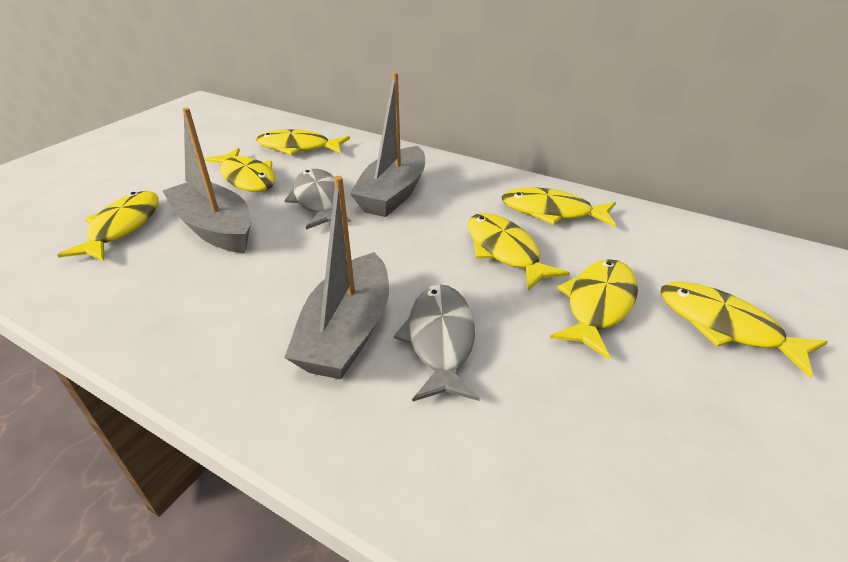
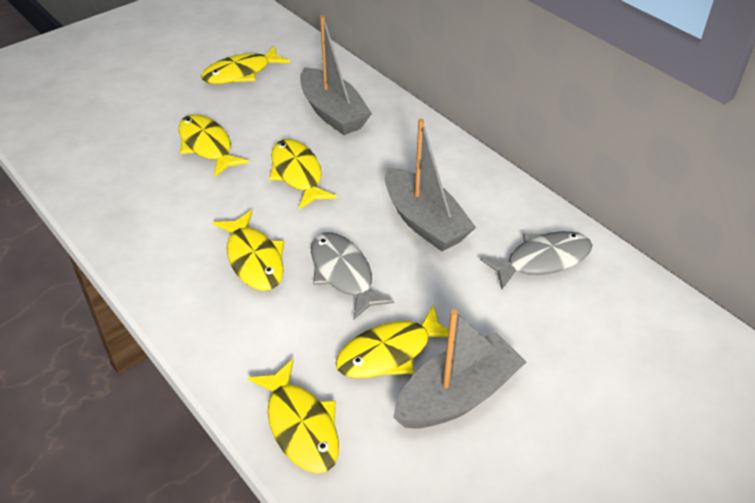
yellow fish: [57,191,159,261] [204,148,275,192] [256,129,350,155] [468,213,570,291] [501,187,616,227] [550,259,638,360] [661,281,828,378] = 7 -> [178,114,249,177] [201,46,290,84] [212,210,284,291] [247,359,339,474] [269,139,337,209] [336,305,449,378] = 6

